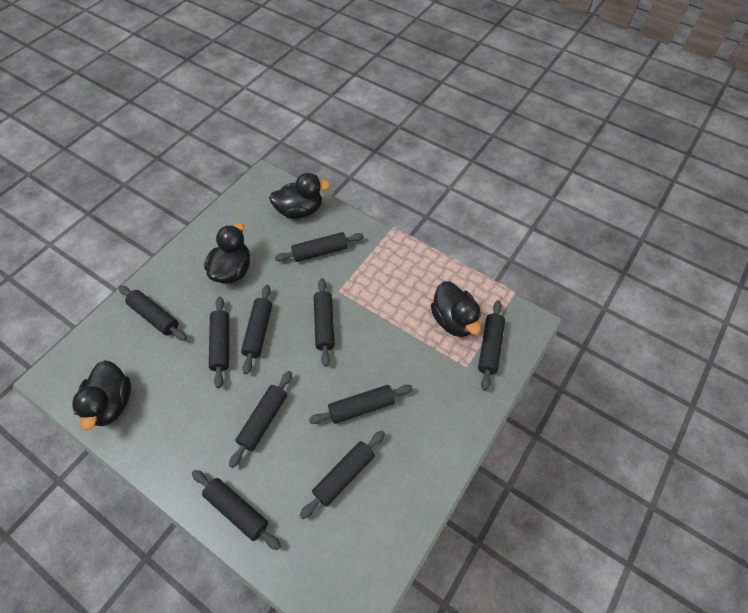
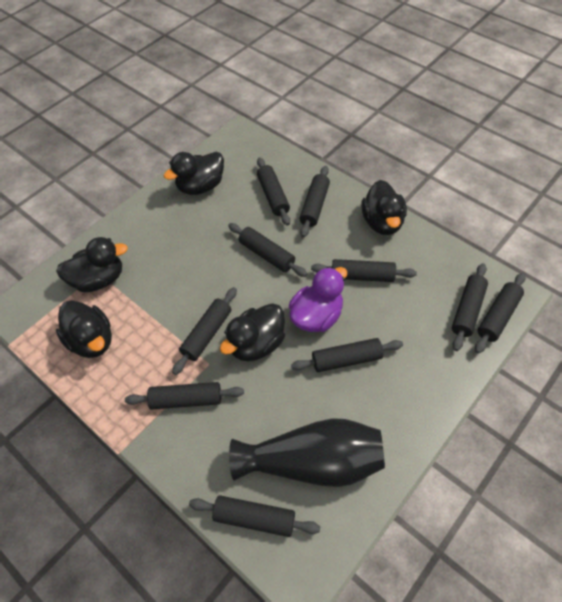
black duck: [72,360,131,431] [204,223,250,283] [269,173,330,219] [431,281,481,337] = 4 -> [56,237,128,292] [56,300,112,358] [164,152,224,195] [220,303,285,362] [361,180,407,235] = 5
black vase: none = 0 -> [229,418,385,487] = 1
purple duck: none = 0 -> [289,267,347,332] = 1

